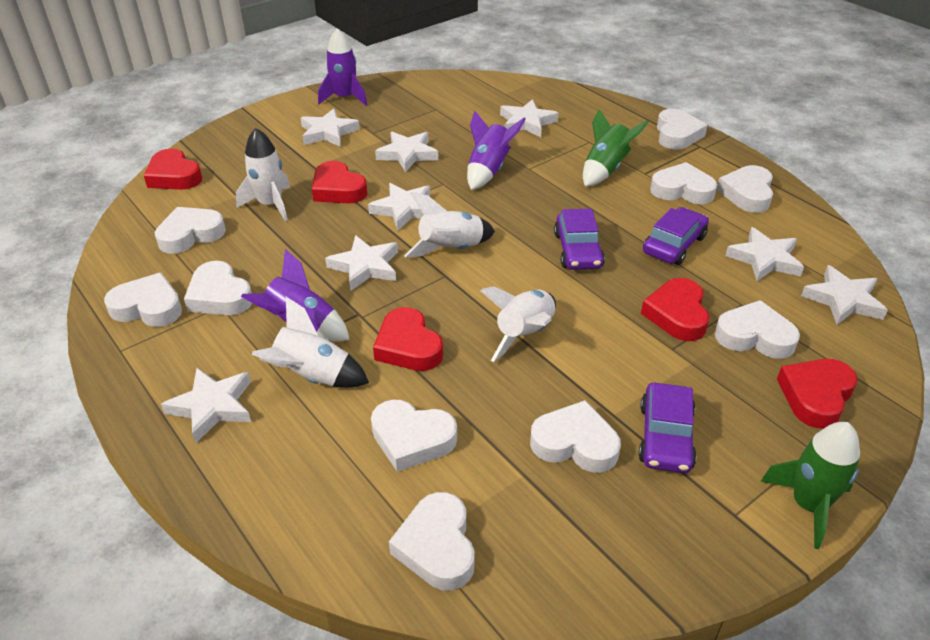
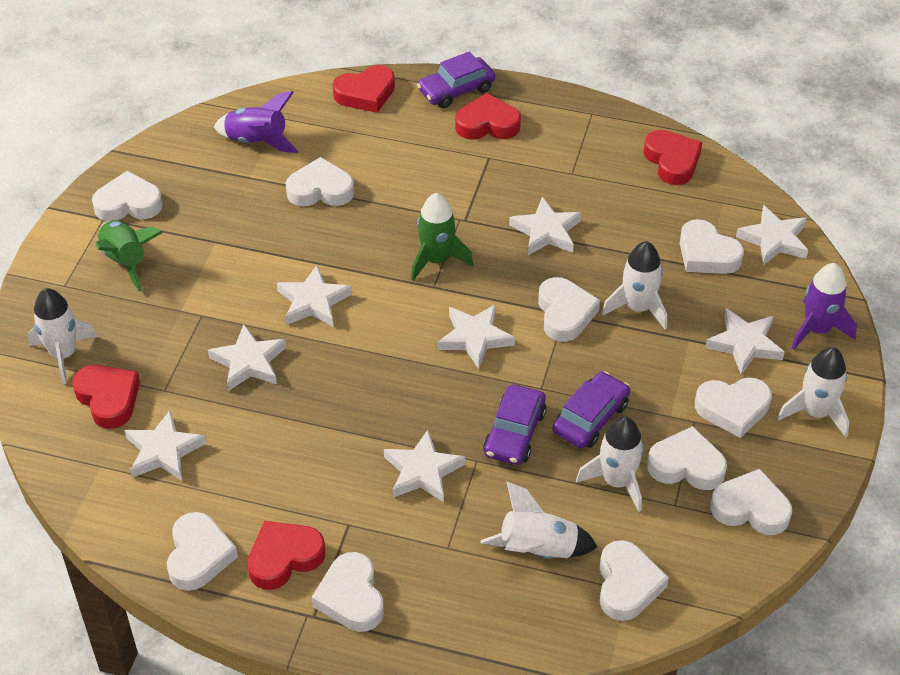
purple rocket: [241,249,350,342] [318,28,367,106] [467,111,526,190] = 3 -> [214,91,298,153] [792,263,857,350] = 2
white rocket: [236,128,290,221] [252,297,369,388] [404,192,495,258] [480,286,556,362] = 4 -> [28,288,98,385] [481,481,597,559] [576,416,644,512] [601,241,667,330] [778,347,849,437] = 5

